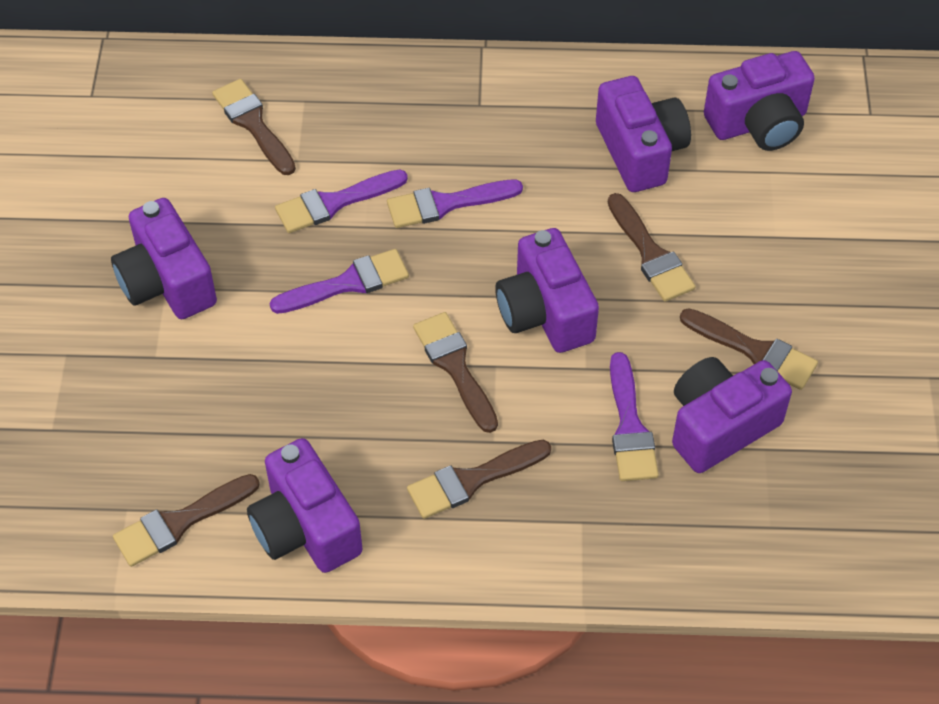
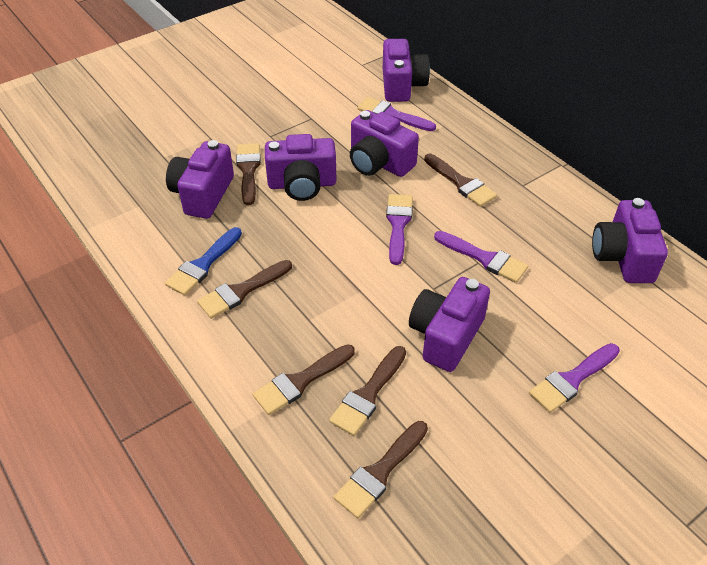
blue brush: none = 0 -> [165,227,242,295] = 1

